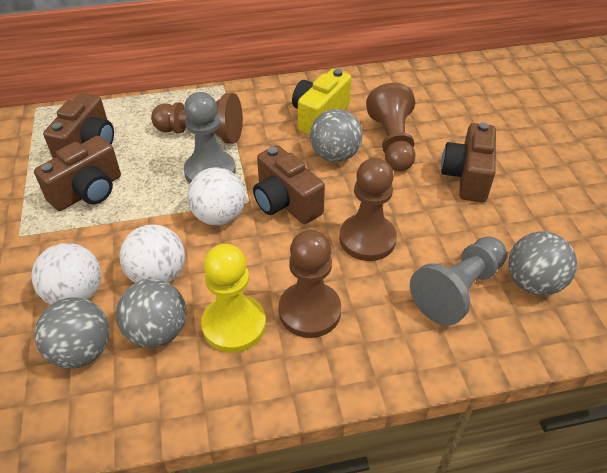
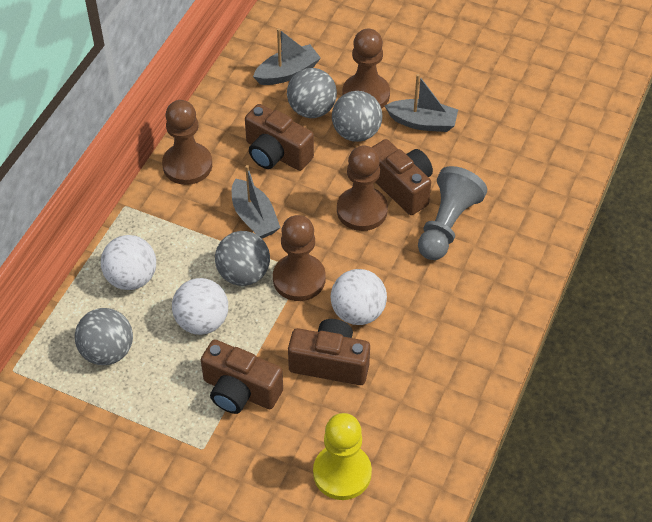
grey boat: none = 0 -> [232,165,281,238] [253,28,321,85] [385,74,458,132] = 3
grey pawn: [184,92,236,184] [410,236,507,326] = 2 -> [418,166,487,260] = 1
yellow camera: [292,69,351,135] = 1 -> none = 0

